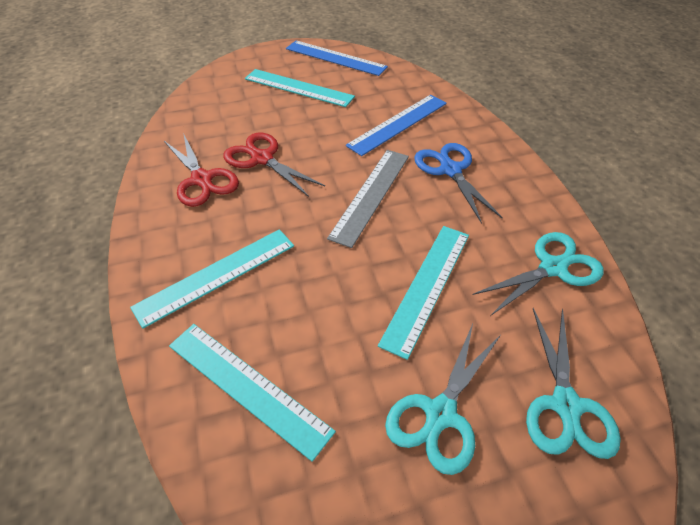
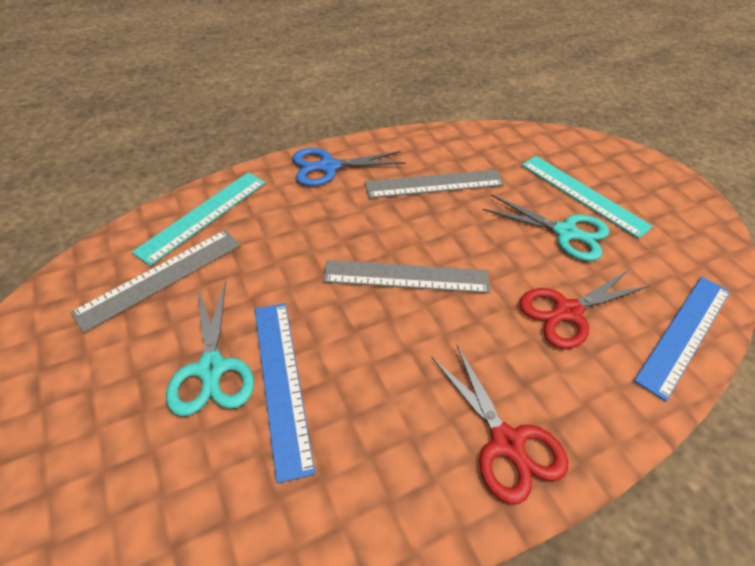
grey ruler: [327,150,409,248] = 1 -> [70,230,241,333] [323,260,490,293] [365,170,504,198] = 3
turquoise ruler: [130,229,294,329] [169,324,336,462] [245,69,355,107] [378,226,469,360] = 4 -> [132,172,266,266] [522,156,653,239] = 2
turquoise scissors: [385,324,501,475] [472,232,604,316] [526,308,621,459] = 3 -> [166,281,254,416] [483,194,609,261] = 2

